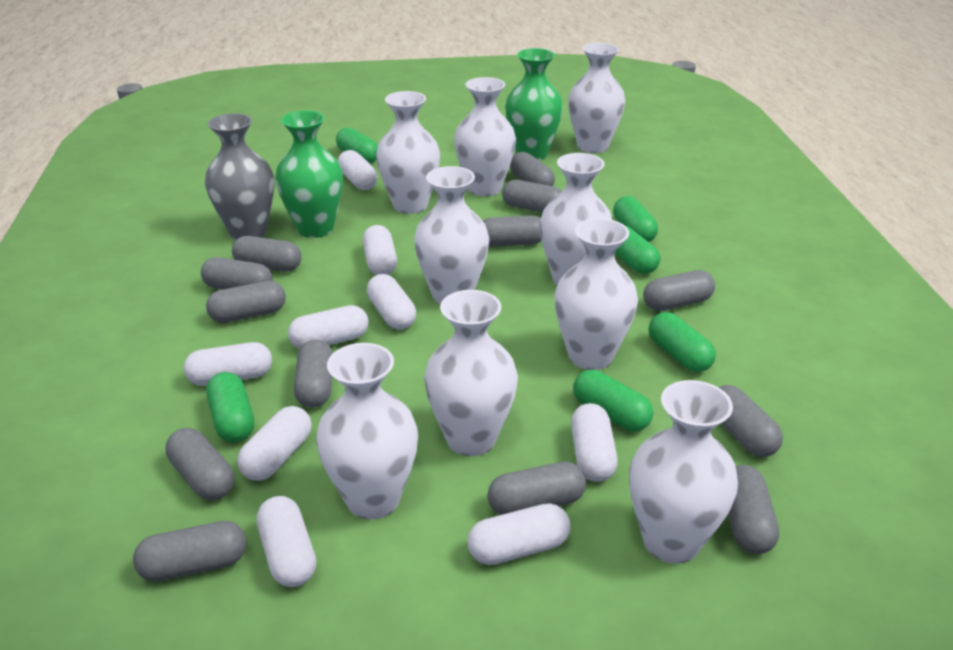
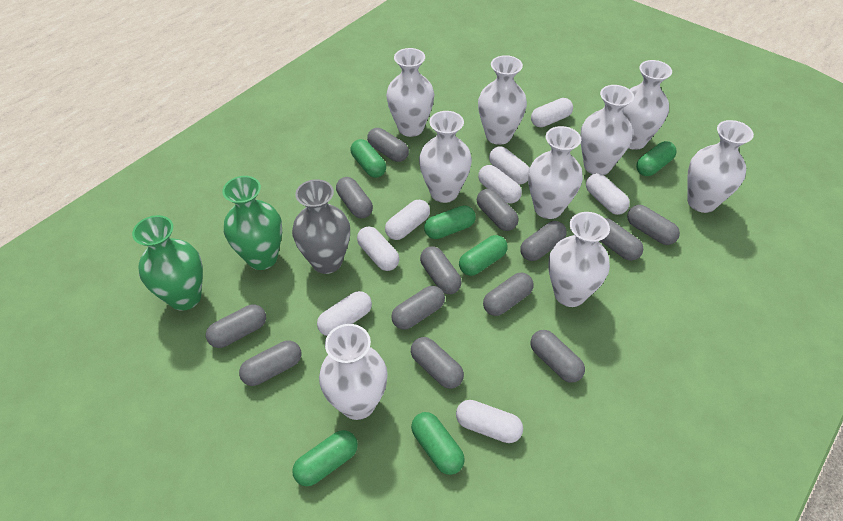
white capsule: [184,342,272,386] [237,406,312,481] [257,496,316,587] [288,305,369,349] [338,150,377,190] [363,225,397,275] [367,274,416,330] [467,504,571,565] [571,403,618,482] = 9 -> [317,291,372,336] [357,226,399,271] [385,200,430,240] [456,400,523,443] [478,165,522,204] [489,146,529,184] [531,98,573,127] [586,173,630,215] = 8

